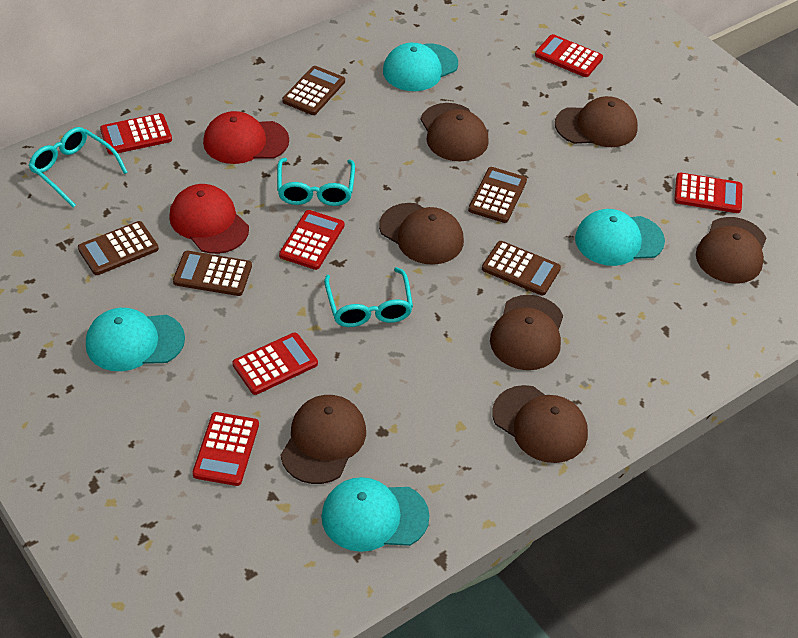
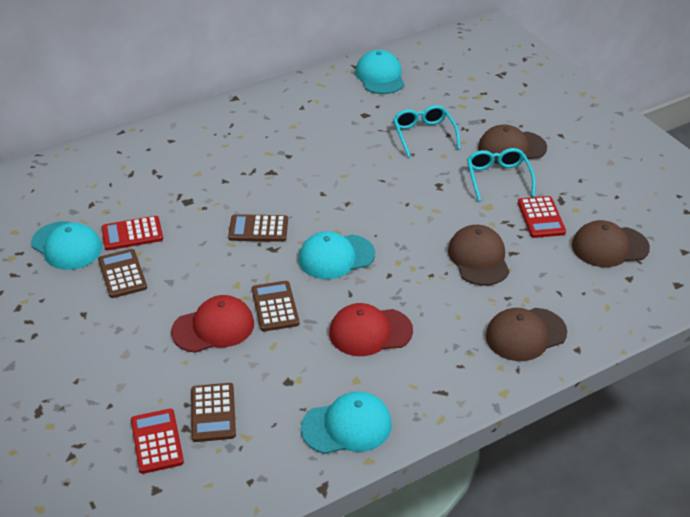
brown calculator: [78,221,159,275] [173,251,252,296] [282,66,345,115] [468,167,527,223] [482,241,561,295] = 5 -> [98,249,147,298] [191,383,236,442] [228,214,288,242] [252,281,299,331] = 4
brown cap: [281,395,366,484] [379,203,464,265] [420,103,489,162] [490,295,563,370] [492,385,588,463] [555,96,638,147] [696,217,767,284] = 7 -> [448,225,510,286] [478,125,547,164] [486,308,567,361] [572,220,650,267] = 4
red calculator: [100,113,172,155] [192,412,259,486] [232,332,318,395] [279,210,344,270] [535,34,603,77] [674,173,742,213] = 6 -> [101,216,163,250] [131,409,184,474] [518,196,566,238] = 3
turquoise glasses: [28,127,127,208] [277,158,355,206] [324,267,413,327] = 3 -> [393,105,460,158] [467,148,536,202] = 2

